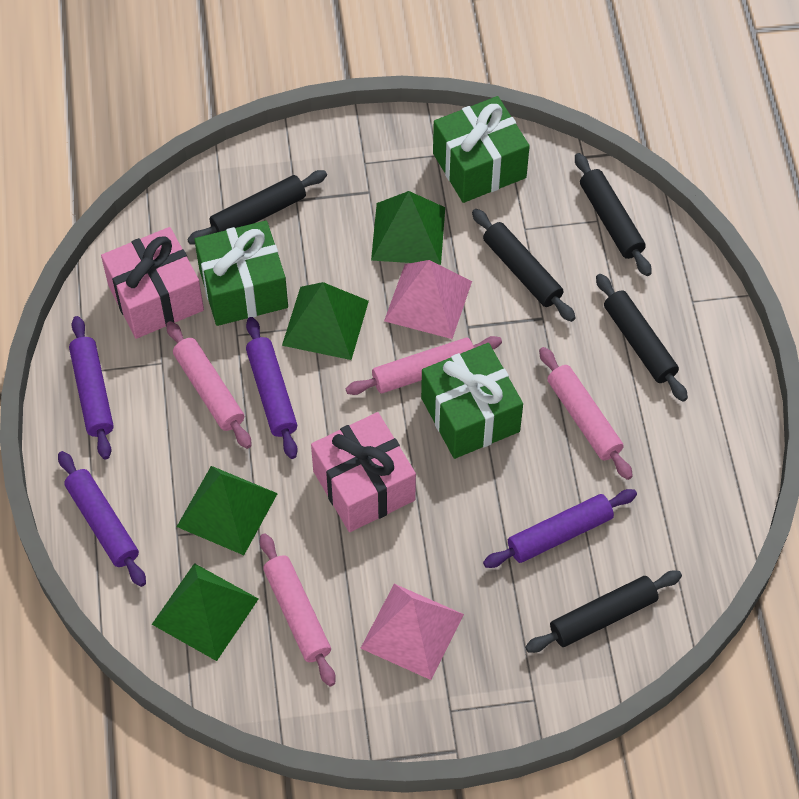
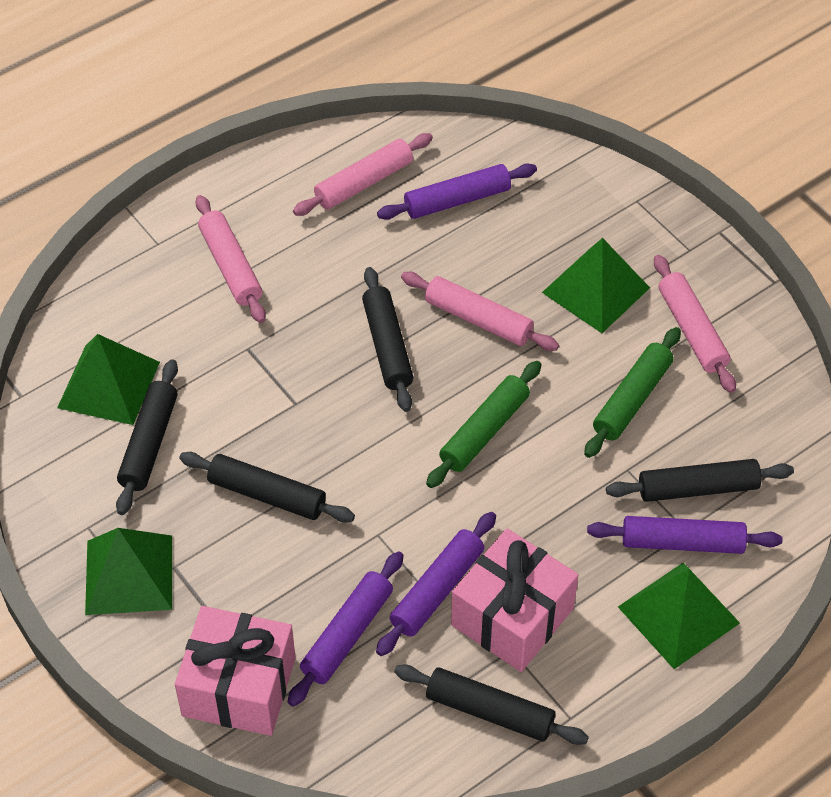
green gift: [194,221,288,326] [421,343,523,459] [433,96,530,203] = 3 -> none = 0
green rolling pin: none = 0 -> [426,361,541,488] [584,327,681,458] = 2
pink pyramid: [360,584,464,680] [384,260,472,339] = 2 -> none = 0

